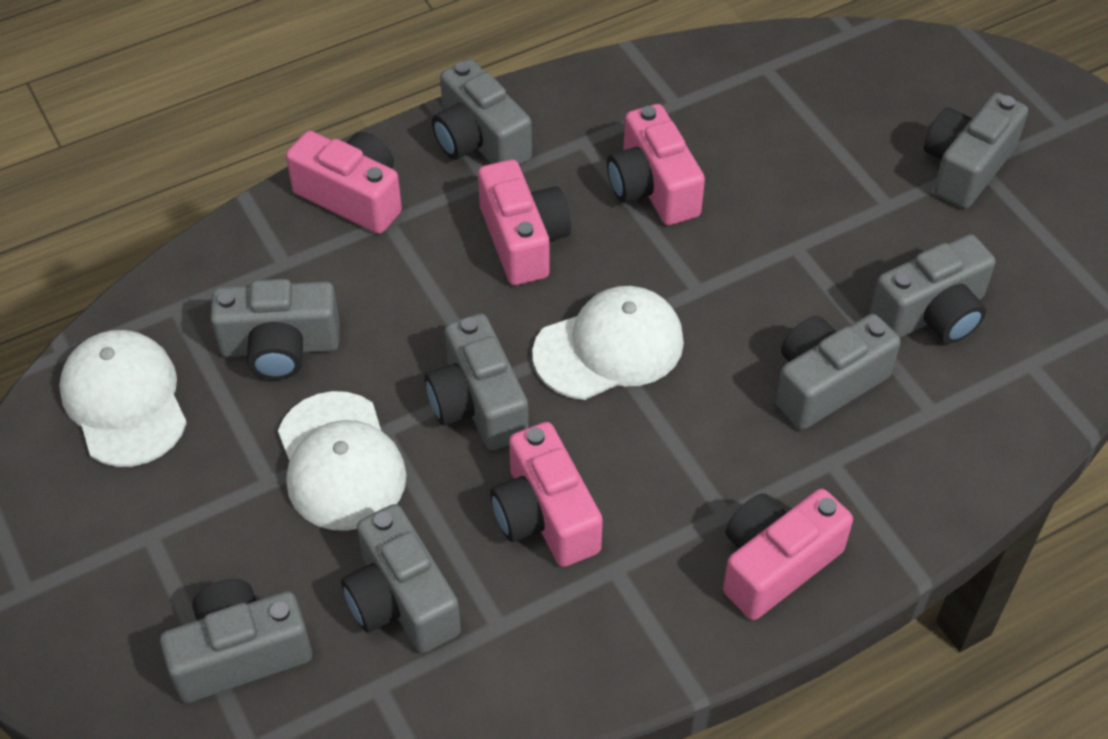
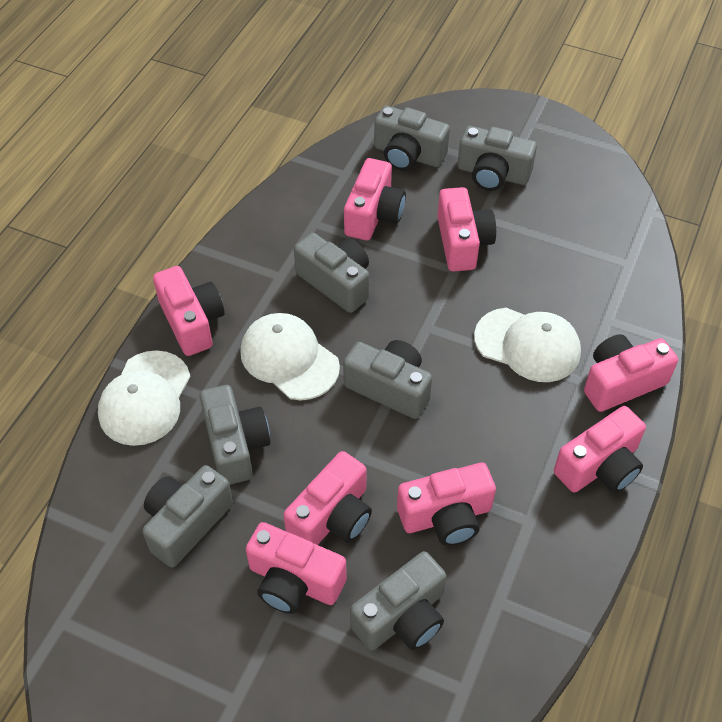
grey camera: [160,579,312,703] [210,279,340,380] [341,504,461,653] [425,313,529,450] [432,59,532,165] [775,314,901,430] [870,234,996,344] [924,92,1028,208] = 8 -> [142,465,233,568] [200,385,270,485] [294,233,369,313] [343,340,432,419] [350,551,447,650] [374,106,450,171] [458,126,537,191] = 7
pink camera: [286,131,402,234] [478,160,571,285] [490,422,603,567] [607,104,705,225] [723,489,853,620] = 5 -> [153,266,225,356] [246,522,347,614] [283,451,372,545] [344,158,406,241] [397,463,496,546] [437,187,496,272] [554,406,646,493] [584,334,678,412] = 8

